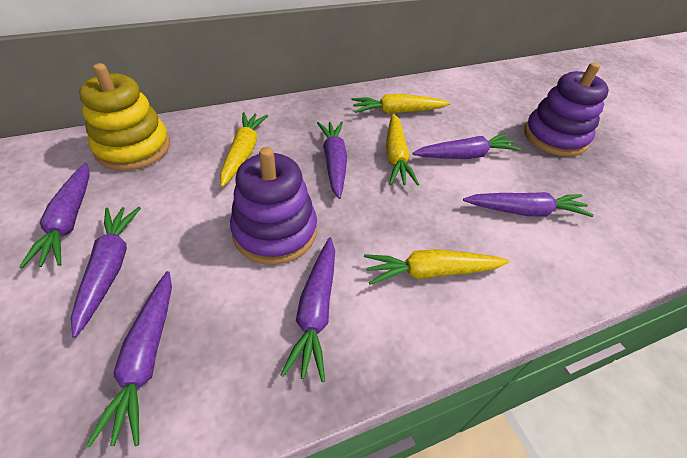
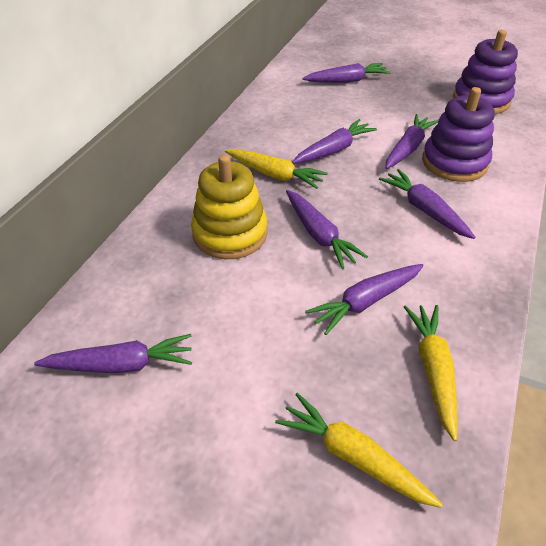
yellow carrot: [220,112,268,187] [351,94,451,114] [364,249,510,285] [386,113,419,186] = 4 -> [225,149,328,189] [275,393,443,508] [404,305,458,441] = 3

